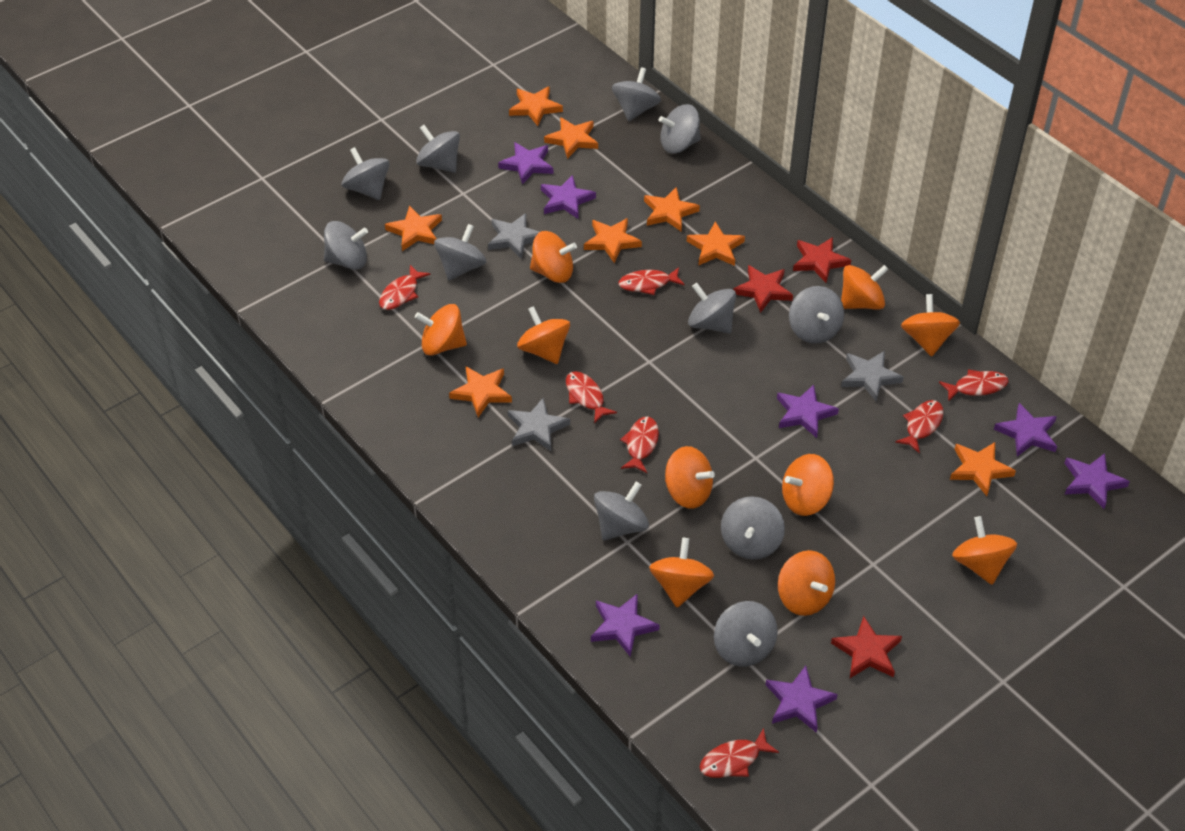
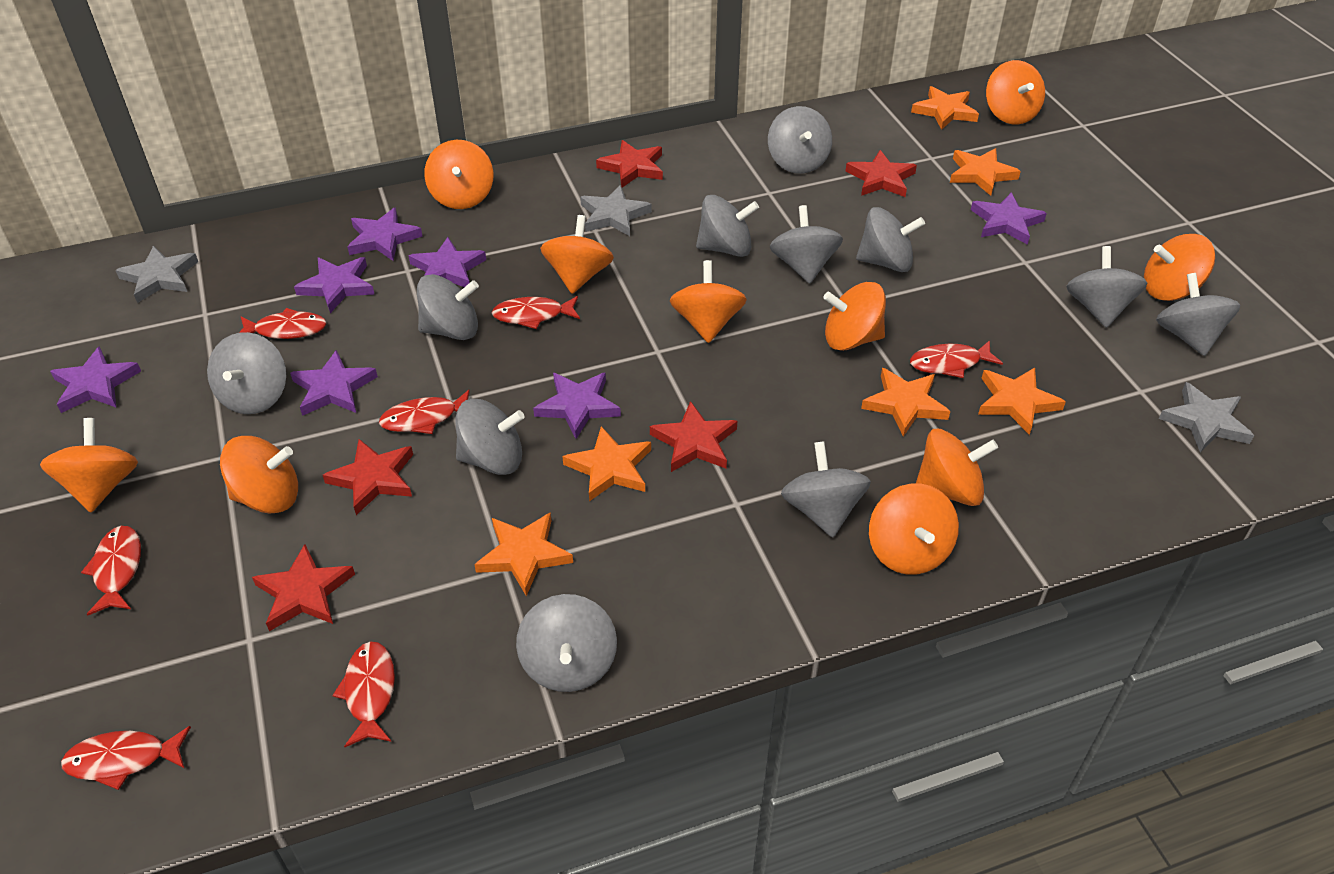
orange star: [385,206,442,251] [449,367,512,417] [509,86,563,126] [544,117,598,159] [584,218,642,263] [644,187,700,231] [687,221,745,266] [950,442,1016,496] = 8 -> [474,512,573,596] [562,426,651,501] [861,368,950,436] [911,86,979,130] [950,148,1021,196] [978,368,1066,435] = 6
red star: [733,265,793,313] [793,237,851,283] [831,616,902,678] = 3 -> [252,544,355,631] [323,439,413,515] [596,140,663,187] [650,401,737,472] [846,150,917,197] = 5

